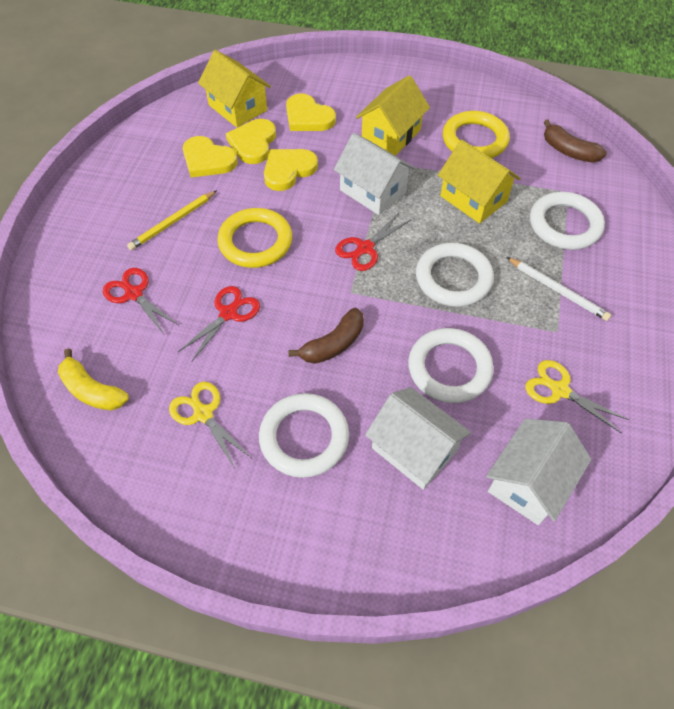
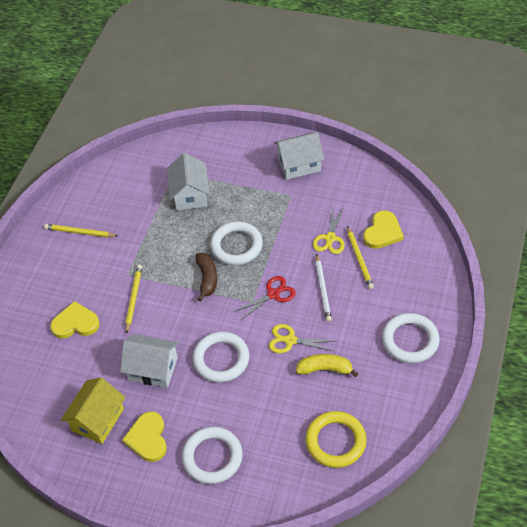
brown banana: [289,308,364,364] [544,119,607,163] = 2 -> [195,253,217,302] = 1
red scissors: [103,268,178,334] [178,286,260,361] [335,212,412,271] = 3 -> [234,276,296,320] = 1
yellow heart: [183,136,238,177] [226,119,276,164] [264,149,318,191] [286,93,336,131] = 4 -> [50,301,100,339] [122,412,167,462] [363,210,404,249] = 3
yellow house: [198,50,271,127] [356,75,430,156] [438,140,520,223] = 3 -> [61,377,125,444] = 1
yellow pencil: [127,190,217,250] = 1 -> [44,224,118,237] [125,265,142,334] [347,226,374,289] = 3
yellow ring: [217,208,292,268] [443,111,510,158] = 2 -> [306,411,367,468] = 1

